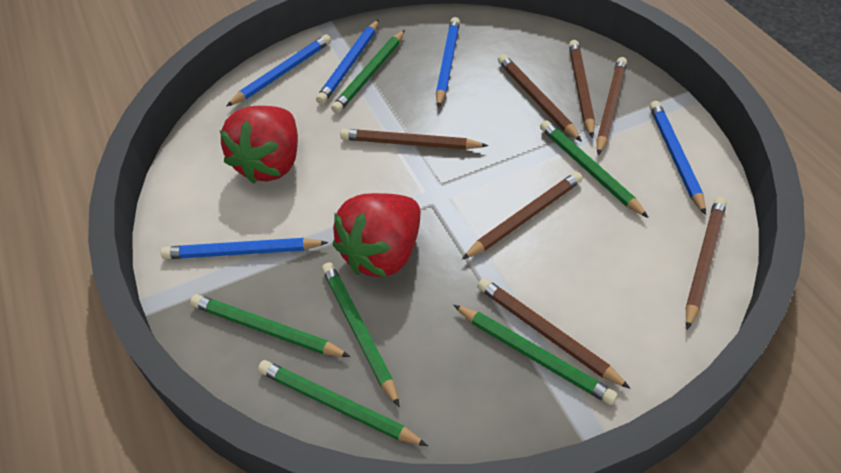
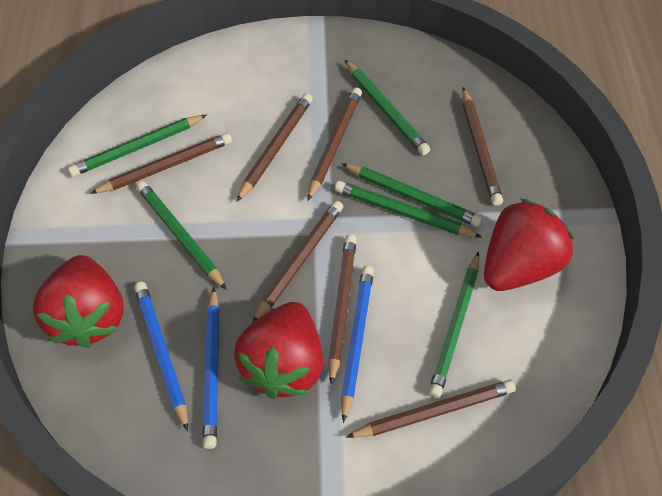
blue pencil: [160,238,328,259] [226,34,331,107] [316,19,379,104] [436,17,460,108] [650,101,706,215] = 5 -> [134,282,188,432] [203,287,219,449] [341,266,374,423] = 3
red strawberry: [220,106,298,184] [332,193,420,277] = 2 -> [33,255,124,348] [234,302,323,399] [484,198,574,291] = 3

